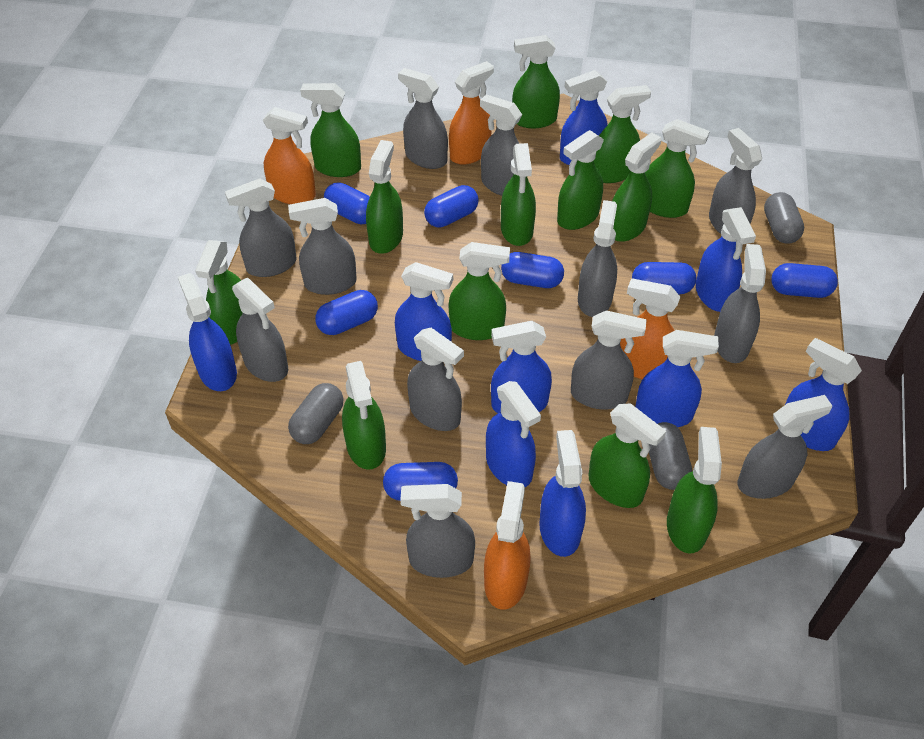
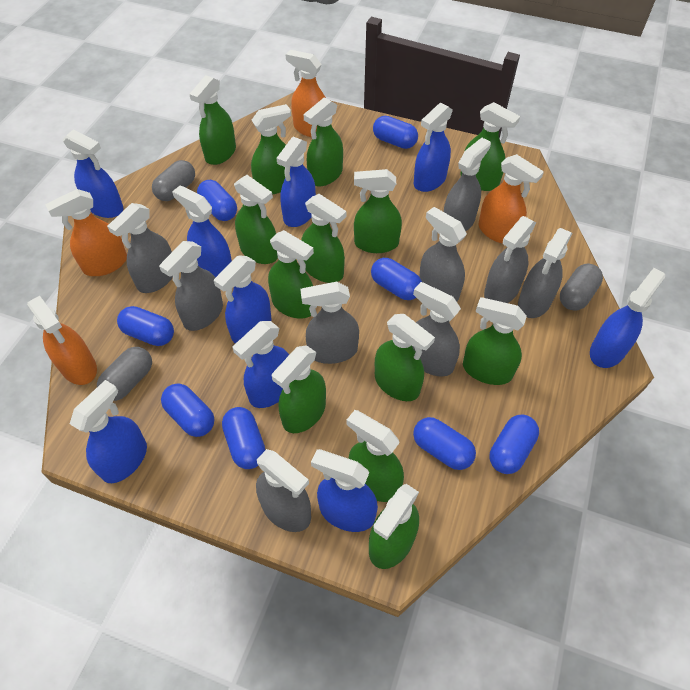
blue capsule: [315,290,378,335] [324,182,370,224] [383,462,458,501] [424,185,479,228] [501,252,564,288] [632,262,696,294] [771,263,838,298] = 7 -> [117,306,174,346] [161,383,214,437] [197,180,237,221] [222,407,265,469] [371,258,422,300] [373,116,418,149] [413,417,476,470] [490,415,539,474] = 8
grey spray bottle: [225,178,297,277] [232,278,288,382] [288,198,357,295] [398,68,448,169] [400,484,475,578] [407,328,464,431] [480,94,522,196] [571,310,647,410] [578,200,617,317] [709,128,762,234] [714,244,766,363] [737,395,832,499] = 12 -> [107,203,173,293] [159,241,223,331] [256,449,311,532] [300,282,359,364] [412,282,461,376] [419,207,467,301] [443,138,491,231] [484,216,536,303] [518,228,572,318] = 9

